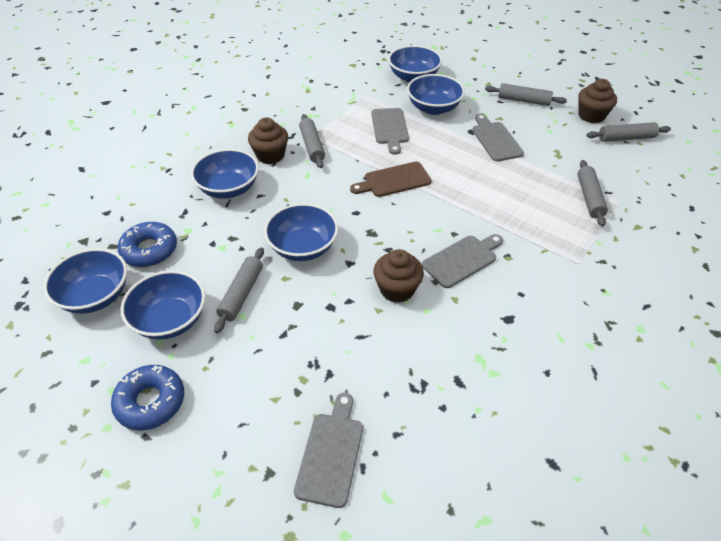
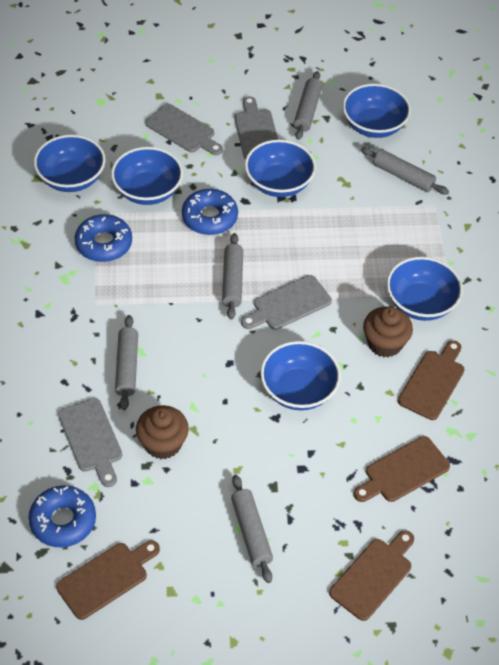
blue donut: [111,365,184,431] [118,222,177,267] = 2 -> [28,485,96,547] [75,214,132,262] [182,189,238,235] = 3
brown cupcake: [248,117,288,164] [373,249,424,303] [578,79,617,123] = 3 -> [136,405,189,459] [363,307,413,357] = 2
brown cutting board: [350,162,431,197] = 1 -> [56,540,160,620] [329,530,414,621] [354,436,450,502] [398,340,465,420] = 4

